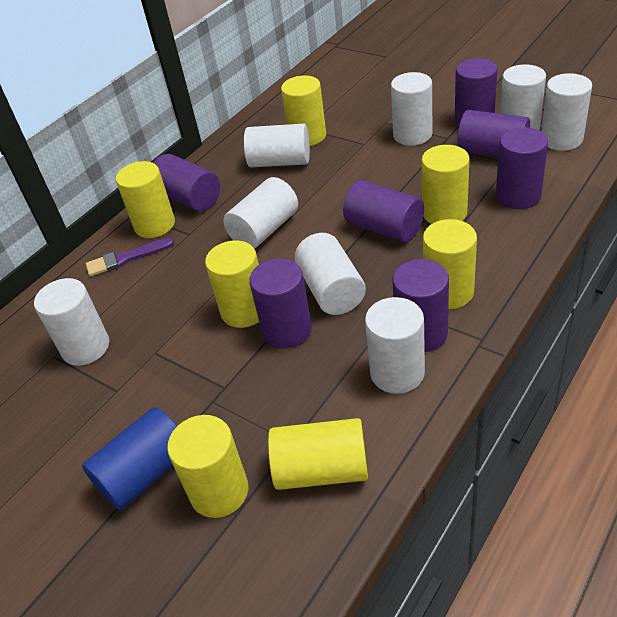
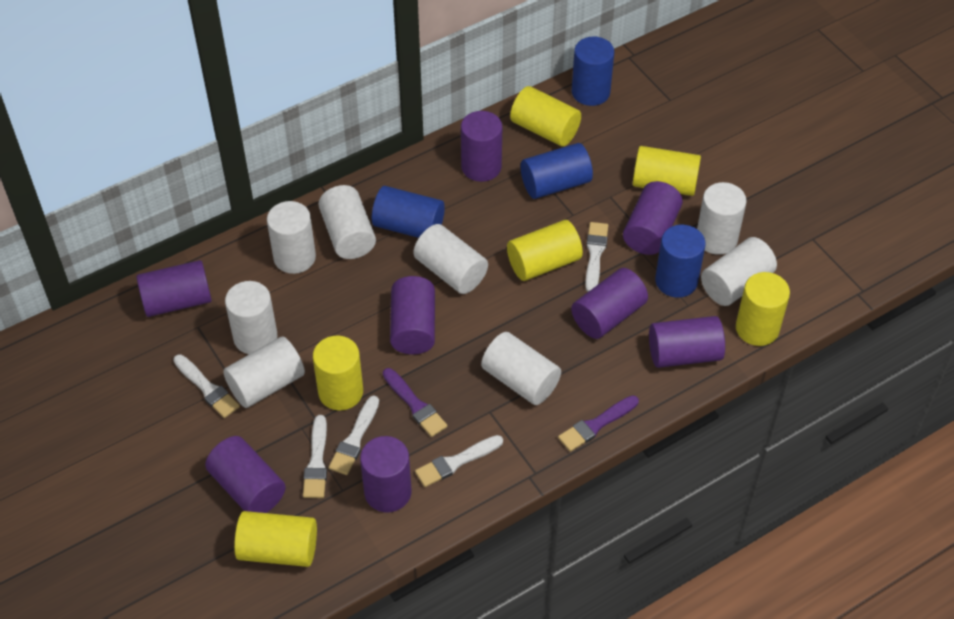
blue cylinder: [82,407,177,511] = 1 -> [372,186,445,238] [521,143,593,199] [571,36,614,106] [655,225,706,298] = 4
purple brush: [86,238,174,277] = 1 -> [383,368,447,437] [558,395,639,452] = 2
purple cylinder: [154,154,220,212] [249,258,312,349] [343,180,424,243] [392,259,449,352] [455,58,498,127] [457,110,530,157] [496,127,548,209] = 7 -> [137,260,212,317] [205,436,286,513] [360,436,411,512] [390,276,435,354] [461,111,502,182] [571,268,648,339] [623,181,683,255] [649,316,725,368] = 8
white brush: none = 0 -> [173,354,240,418] [303,415,327,498] [329,395,379,475] [415,435,503,487] [585,222,608,292] = 5
yellow cylinder: [116,161,175,238] [167,415,248,518] [205,240,259,328] [268,418,368,490] [281,76,326,146] [421,145,470,224] [423,219,477,309] = 7 -> [234,511,317,567] [313,336,363,410] [507,220,583,281] [510,86,581,147] [633,146,701,196] [736,272,790,346] = 6

